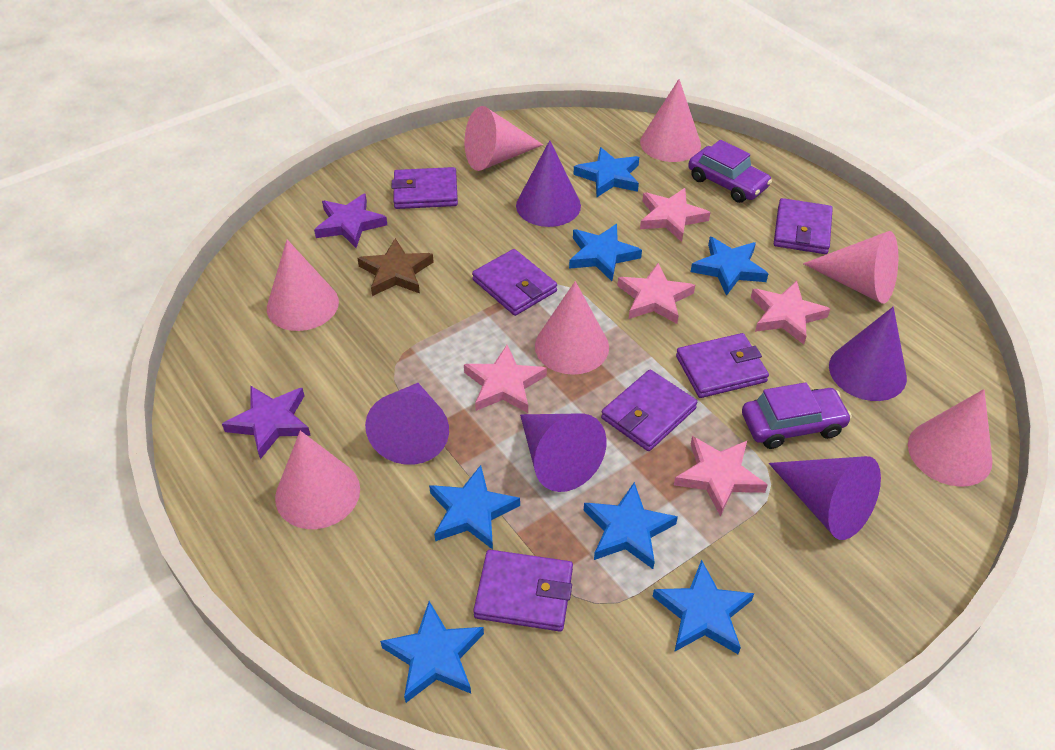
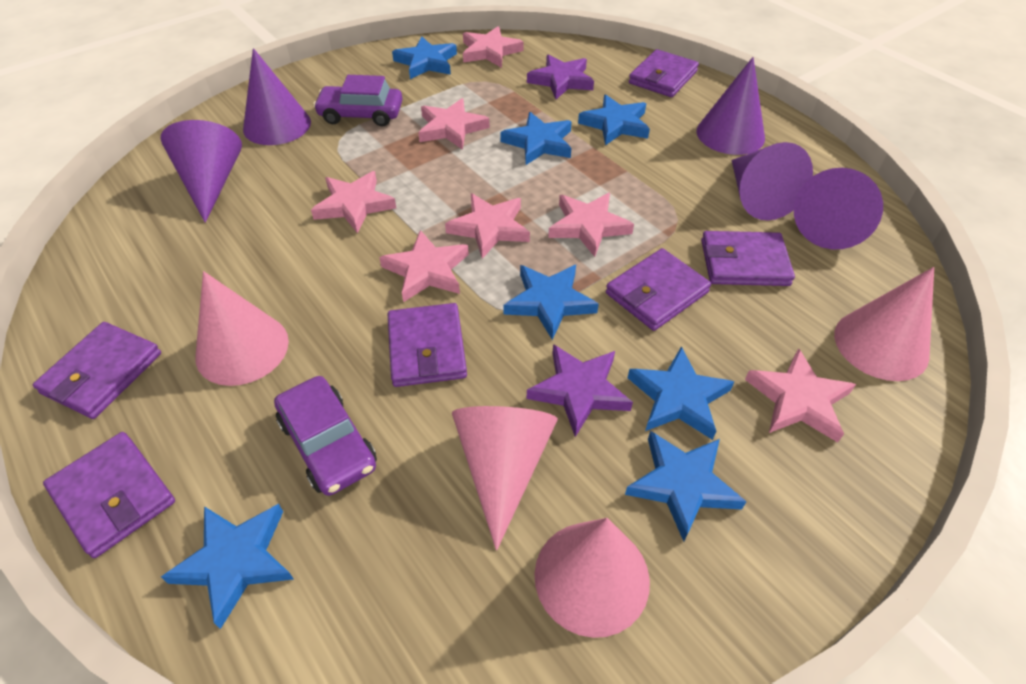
brown star: [357,238,434,296] = 1 -> none = 0
pink cone: [267,240,339,331] [275,431,360,529] [465,106,543,171] [535,281,609,375] [640,79,701,162] [803,231,898,304] [908,389,993,487] = 7 -> [195,271,289,386] [452,406,558,550] [534,518,650,638] [834,267,934,381] = 4
pink star: [464,345,547,413] [617,263,695,324] [640,188,710,242] [674,436,768,516] [751,281,830,345] = 5 -> [311,171,396,234] [379,230,469,302] [418,98,490,150] [445,193,530,259] [463,26,524,68] [548,193,634,257] [745,348,856,443] = 7

